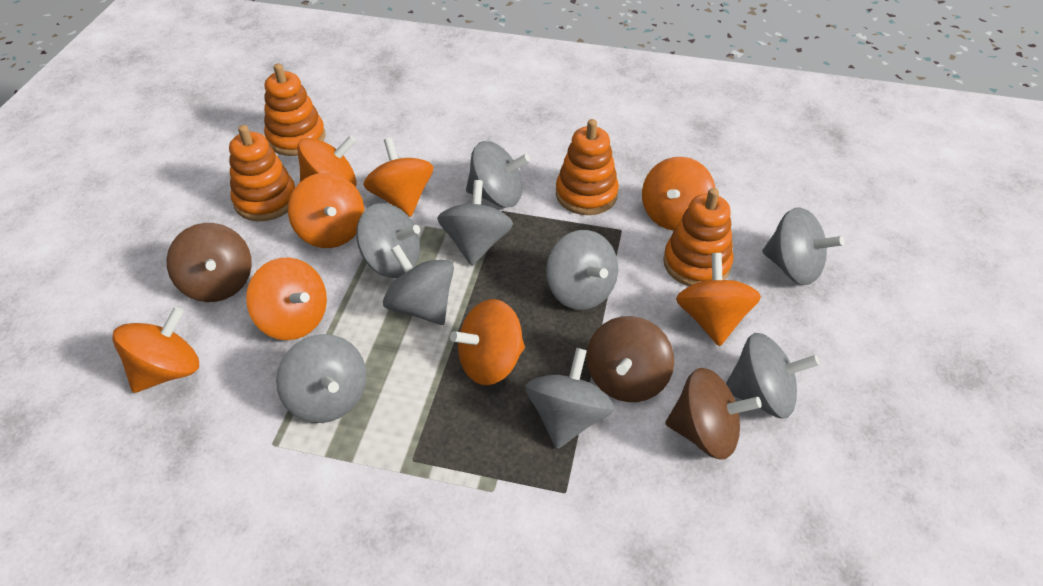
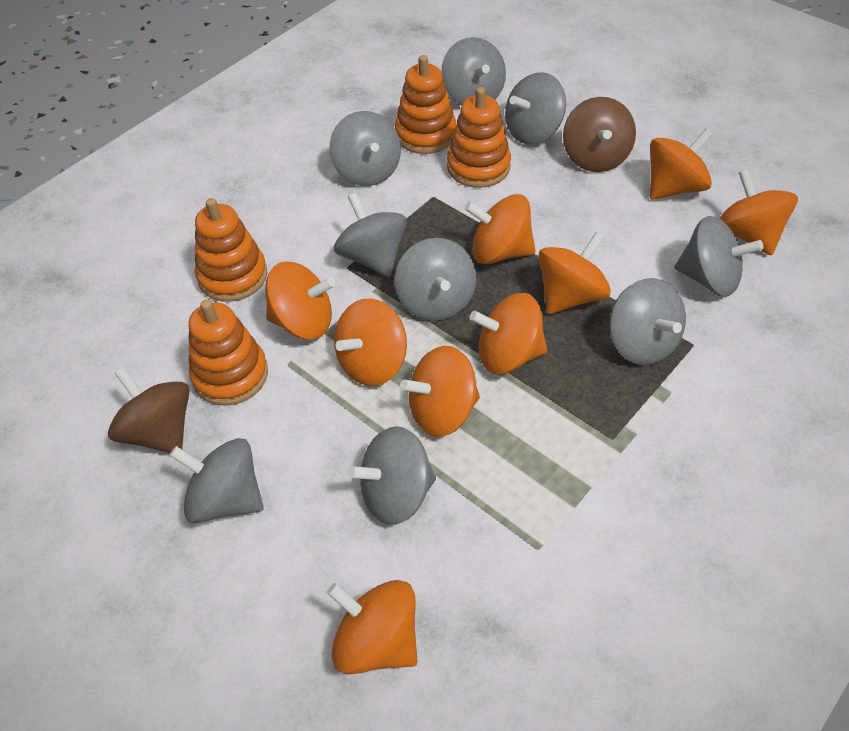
brown spinning top: [167,223,252,302] [587,316,674,402] [665,368,762,460] = 3 -> [108,367,190,453] [563,97,636,172] = 2
orange spinning top: [113,307,199,393] [246,258,327,340] [288,173,364,248] [297,135,357,187] [363,138,433,217] [450,299,525,385] [642,157,715,231] [676,253,761,346] = 8 -> [265,262,335,340] [327,580,418,674] [334,299,407,386] [400,346,480,437] [465,194,536,264] [470,293,547,374] [538,232,611,314] [650,128,713,200] [719,169,798,256] = 9

